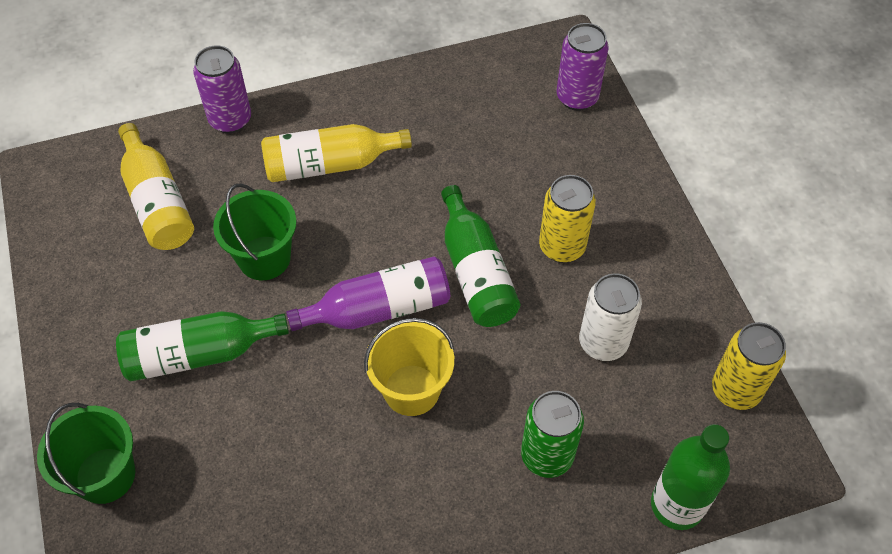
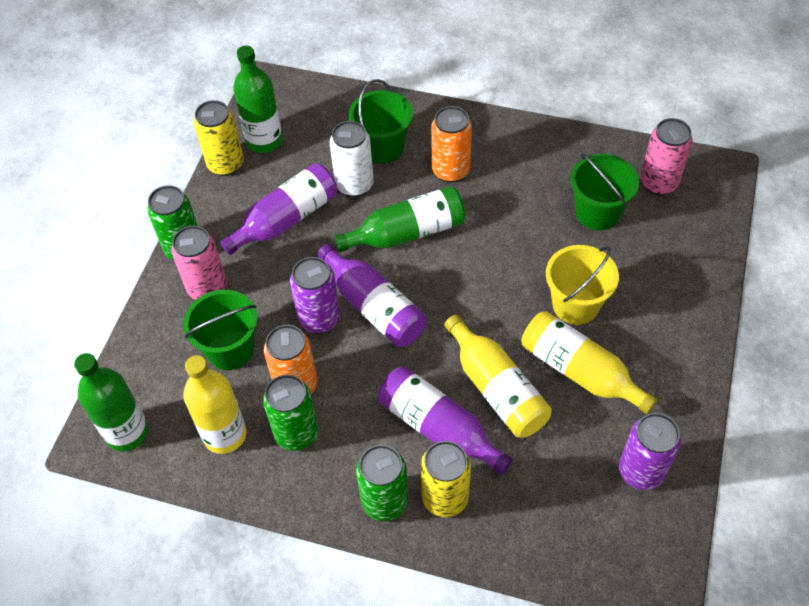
green bucket: [37,403,135,504] [213,183,296,280] = 2 -> [183,290,258,370] [349,79,413,163] [570,153,639,230] = 3
green can: [521,391,584,478] = 1 -> [147,185,198,260] [263,374,319,451] [356,445,408,521] = 3
orange can: none = 0 -> [264,325,318,394] [431,106,472,183] = 2
pink can: none = 0 -> [171,226,227,300] [640,118,693,195] = 2
purple bottle: [286,256,450,331] = 1 -> [220,163,337,255] [318,244,426,347] [378,366,513,475] = 3
yellow bottle: [118,123,194,250] [261,124,412,182] = 2 -> [183,355,247,454] [444,314,552,438] [521,311,658,414] = 3

